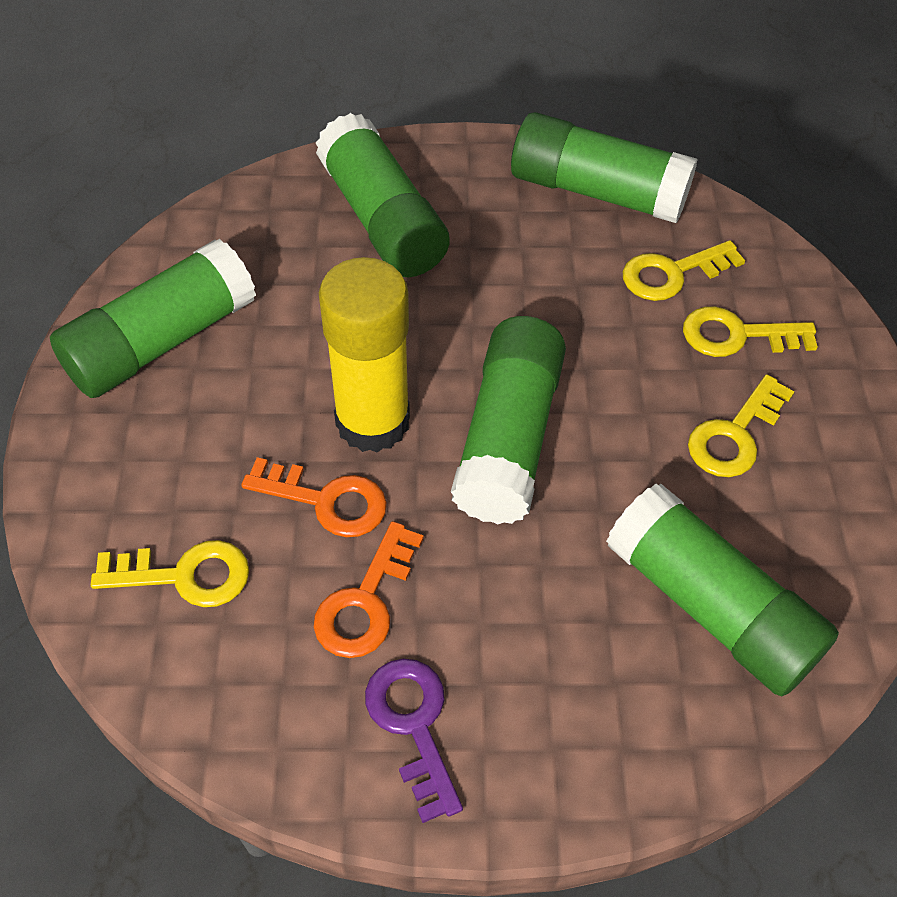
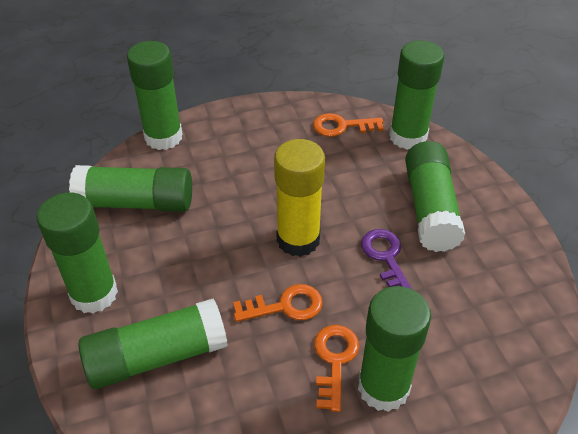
green glue stick: [50,239,256,398] [316,113,450,277] [451,316,566,524] [511,112,698,223] [606,484,839,696] = 5 -> [37,192,118,314] [69,165,192,212] [78,299,228,389] [127,41,183,150] [358,286,431,412] [389,40,444,150] [405,141,465,252] = 7
orange key: [241,457,387,537] [314,521,424,658] = 2 -> [233,284,323,322] [313,113,384,137] [314,325,359,412] = 3
yellow key: [91,540,249,607] [623,240,745,301] [683,306,818,357] [688,374,795,477] = 4 -> none = 0

